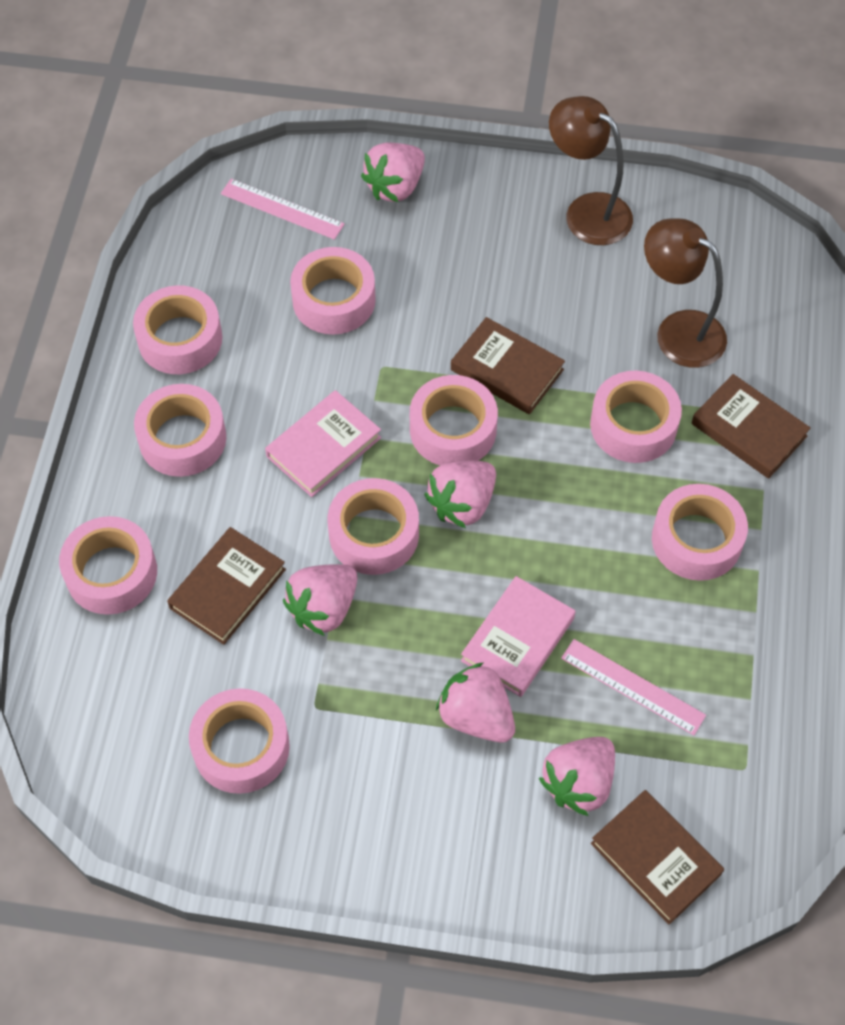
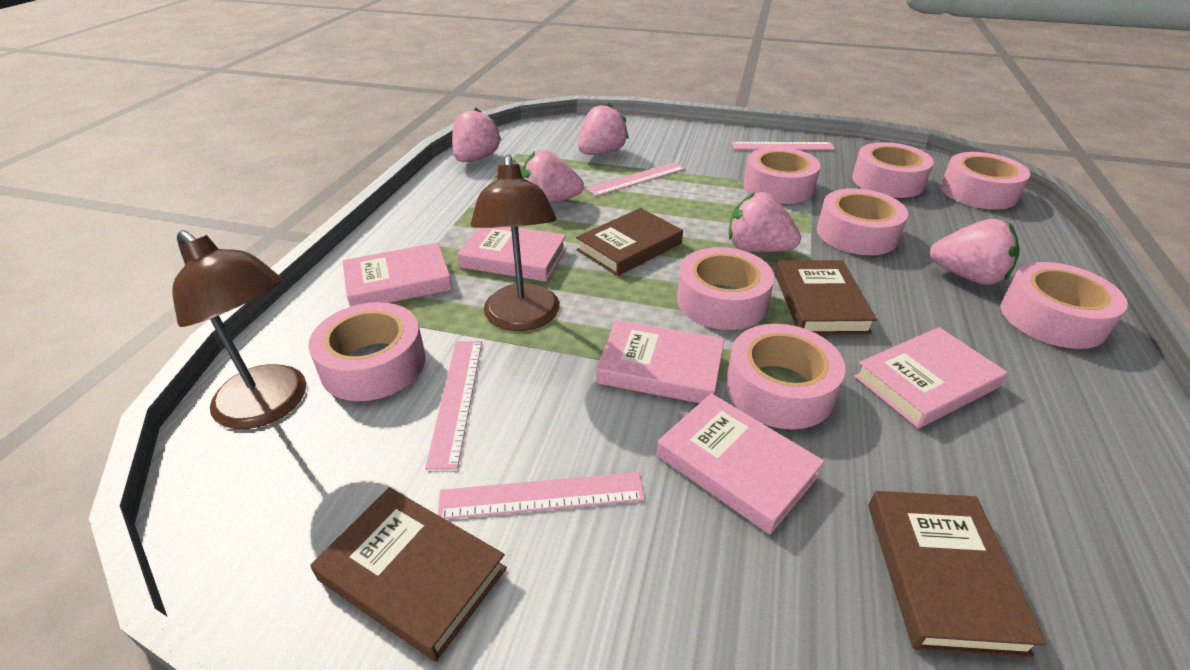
pink book: [265,390,381,497] [461,576,576,697] = 2 -> [343,242,452,307] [457,227,566,282] [596,320,725,403] [657,393,824,534] [854,327,1008,428] = 5
pink ruler: [221,179,345,240] [561,639,706,735] = 2 -> [425,341,482,470] [438,472,645,519] [586,162,685,196] [732,142,835,150] = 4
pink tape: [59,516,157,615] [133,285,222,374] [134,384,226,477] [189,688,290,794] [290,247,376,335] [328,478,419,575] [410,375,498,465] [590,371,682,463] [652,484,748,581] = 9 -> [308,302,426,401] [677,247,774,330] [726,324,845,429] [743,147,821,204] [817,188,908,255] [852,142,934,198] [940,152,1030,210] [1001,262,1128,349] = 8

